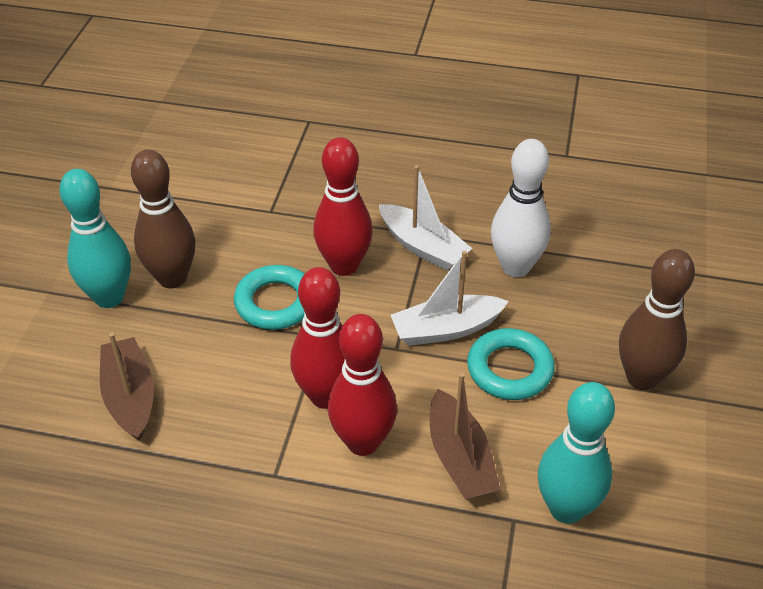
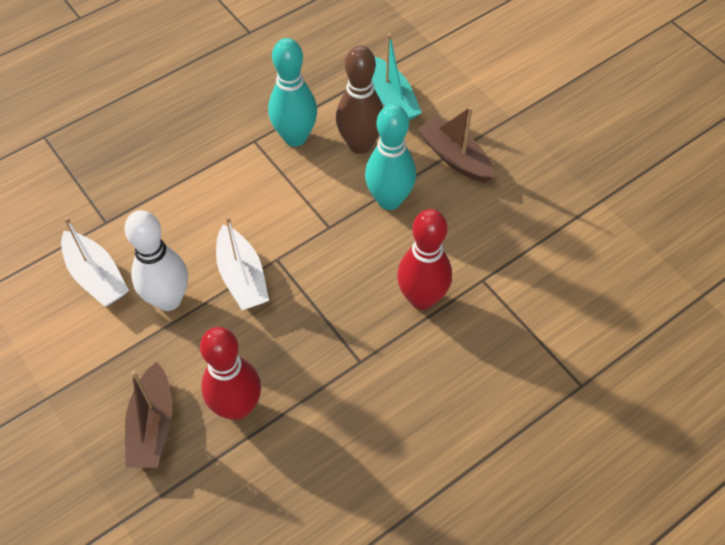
brown bowling pin: [131,150,195,289] [619,249,695,390] = 2 -> [336,45,383,154] = 1
red bowling pin: [290,267,345,409] [313,137,373,276] [328,314,397,456] = 3 -> [200,327,261,420] [397,209,452,310] = 2
turquoise boat: none = 0 -> [372,33,422,120] = 1
turquoise ring: [234,265,305,330] [467,328,555,400] = 2 -> none = 0

